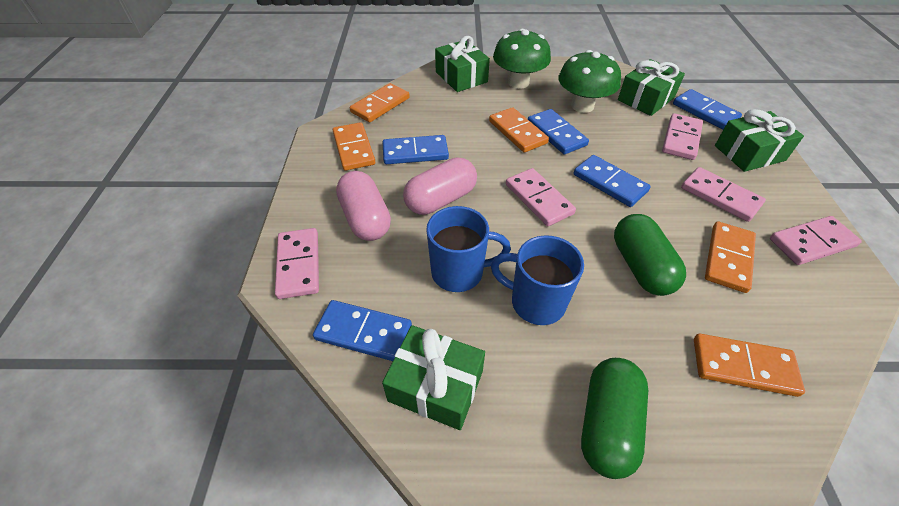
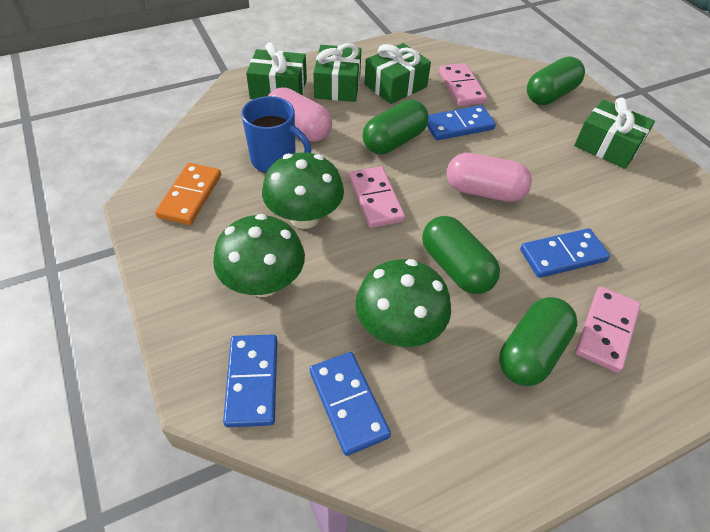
blue domino: [313,300,412,361] [383,135,449,164] [528,109,589,154] [574,155,651,207] [673,89,742,130] = 5 -> [223,334,277,427] [310,352,391,456] [427,105,496,140] [520,228,610,278] = 4
blue mug: [426,206,511,292] [491,235,584,325] = 2 -> [241,96,311,173] = 1
green capsule: [581,358,648,479] [614,214,686,296] = 2 -> [363,100,429,154] [422,216,500,294] [499,297,578,386] [527,57,585,105] = 4
green mushroom: [493,29,551,89] [558,50,621,113] = 2 -> [213,214,305,297] [262,152,344,229] [355,259,451,347] = 3
orange domino: [333,122,375,171] [350,83,410,122] [489,107,549,153] [694,334,805,397] [705,221,756,293] = 5 -> [155,163,221,225] = 1
pink domino: [275,228,319,299] [506,168,576,226] [662,113,703,160] [681,167,766,222] [770,216,862,265] = 5 -> [349,166,405,228] [439,63,487,106] [575,287,641,373] = 3

